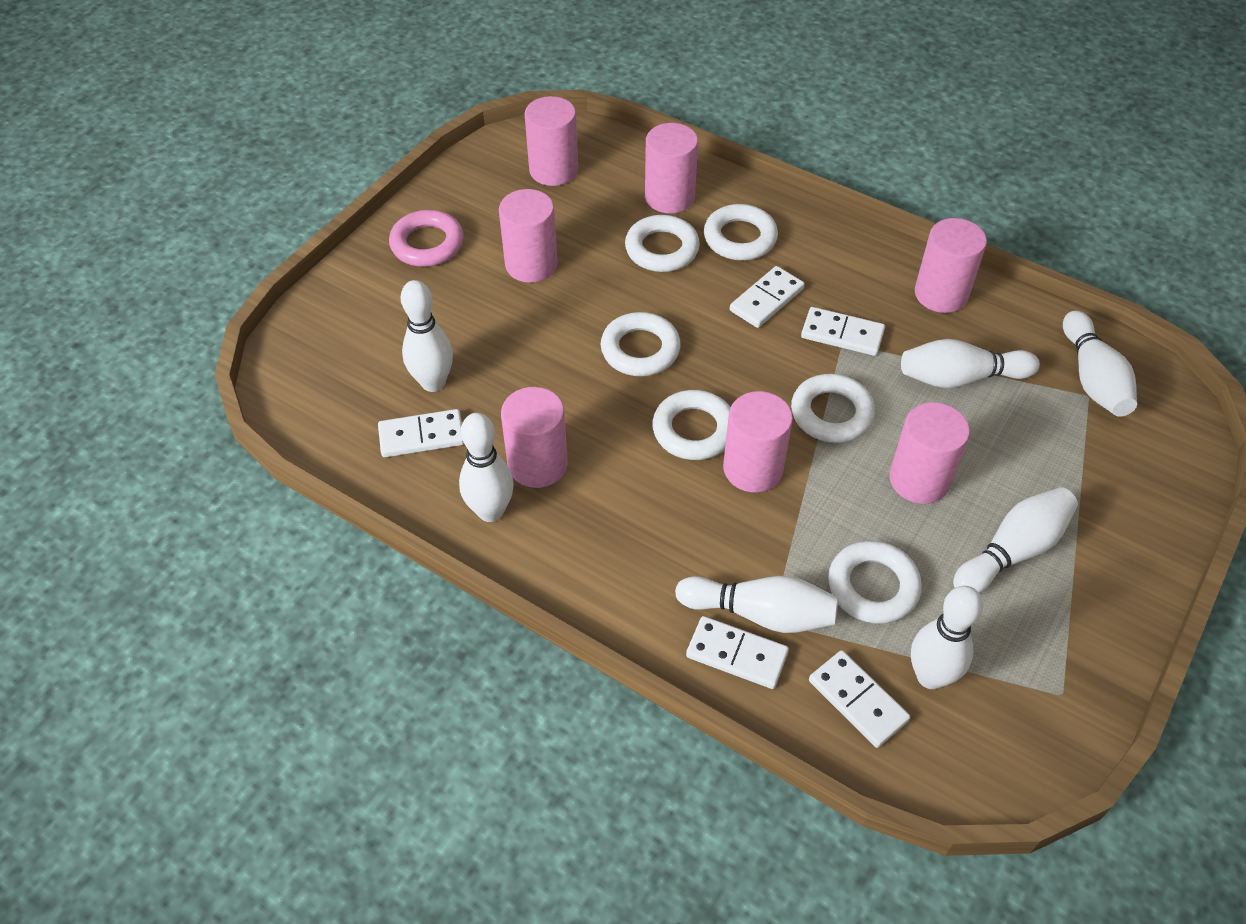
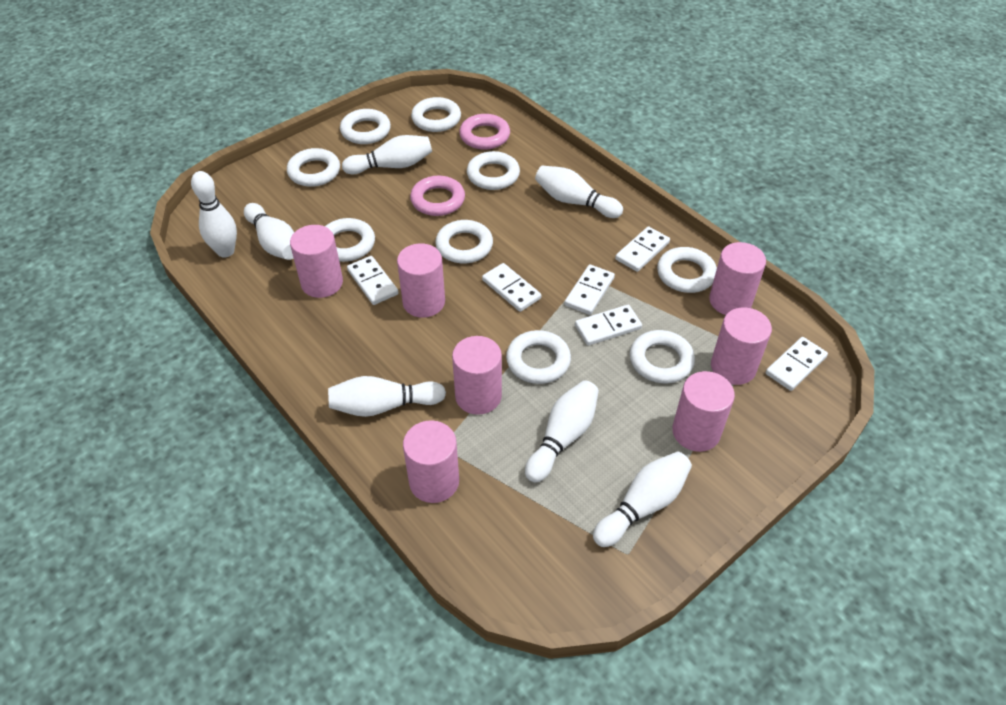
pink ring: [389,210,464,267] = 1 -> [410,176,465,216] [459,114,510,150] = 2
white domino: [378,409,464,457] [686,616,789,689] [730,266,805,328] [801,307,885,356] [809,650,910,748] = 5 -> [347,256,399,305] [482,263,541,312] [564,264,615,315] [575,305,642,346] [615,226,670,272] [766,337,828,391] = 6
white ring: [601,312,681,376] [625,215,700,272] [653,390,731,460] [704,204,778,260] [791,374,875,443] [828,541,922,624] = 6 -> [287,148,340,187] [325,218,375,262] [340,109,391,144] [411,97,461,132] [435,220,493,263] [467,151,520,190] [506,330,571,384] [630,330,695,383] [657,247,717,293] = 9

